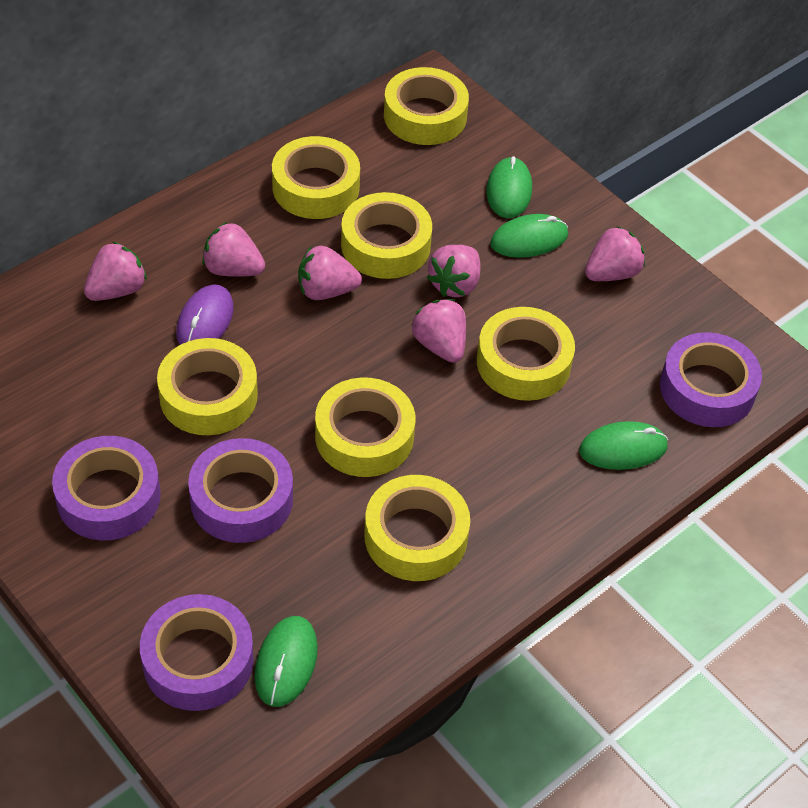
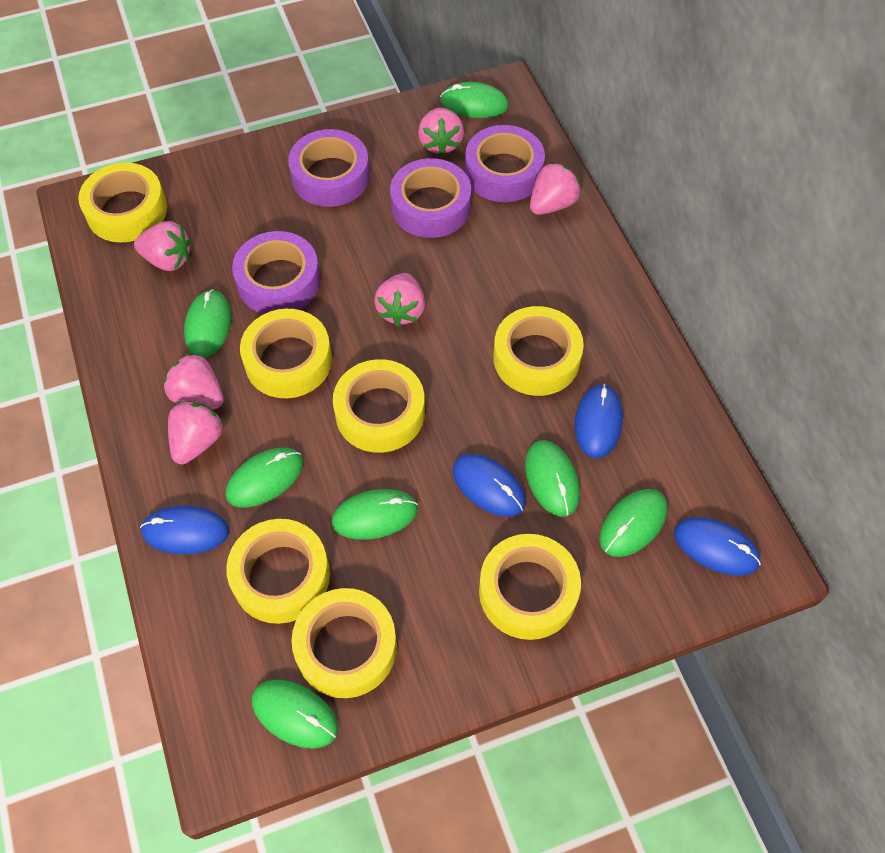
blue mouse: none = 0 -> [140,506,229,555] [452,454,526,517] [574,384,623,458] [674,517,761,576] = 4
green mouse: [255,616,318,707] [486,156,532,218] [490,214,568,258] [579,421,668,470] = 4 -> [184,289,231,358] [226,448,303,508] [252,680,338,749] [332,489,418,540] [440,82,509,118] [525,440,580,517] [599,489,667,557] = 7
purple mouse: [176,284,234,345] = 1 -> none = 0

